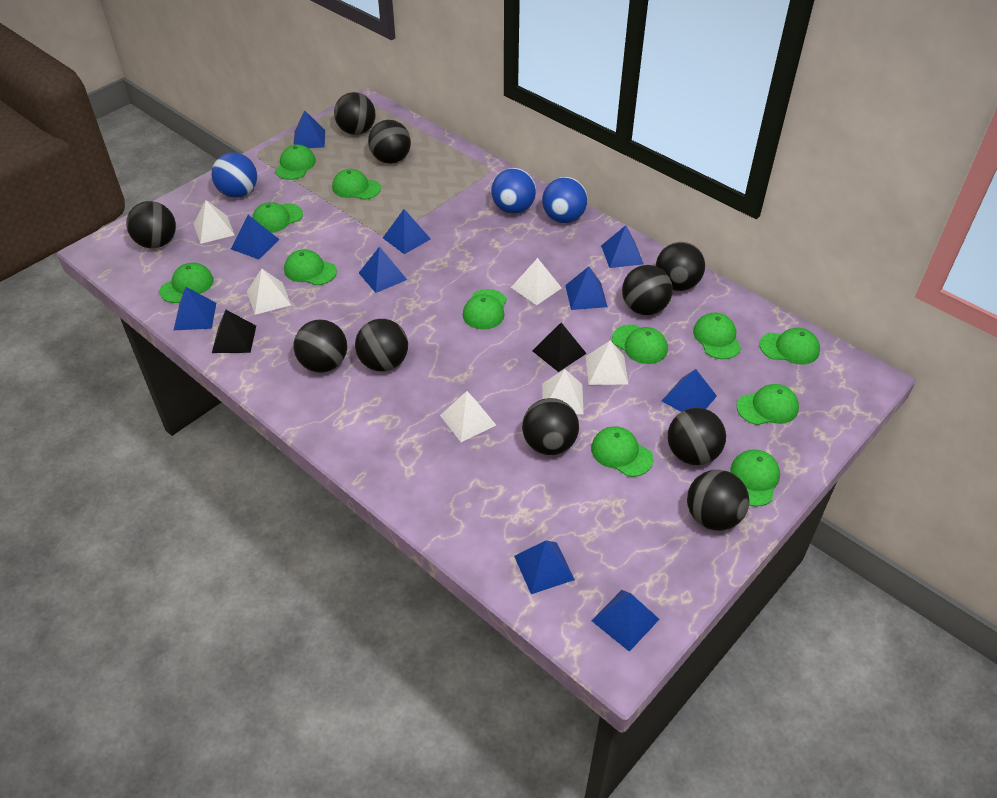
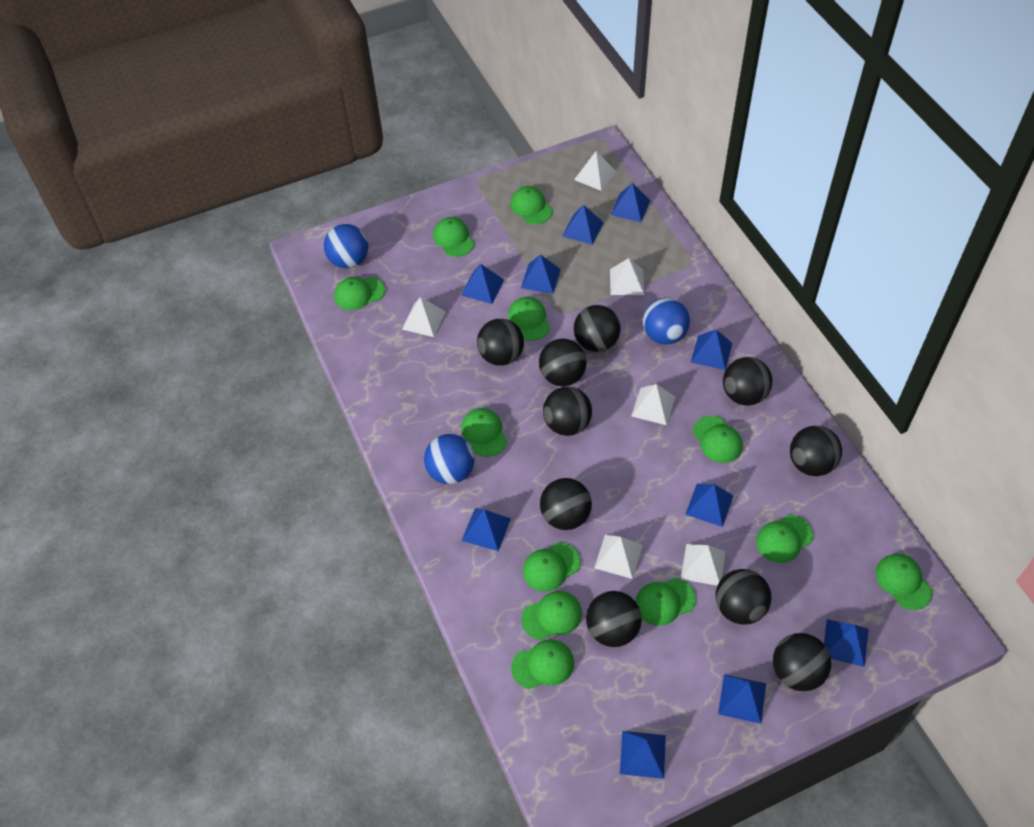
black pyramid: [212,310,256,353] [532,323,587,372] = 2 -> none = 0

